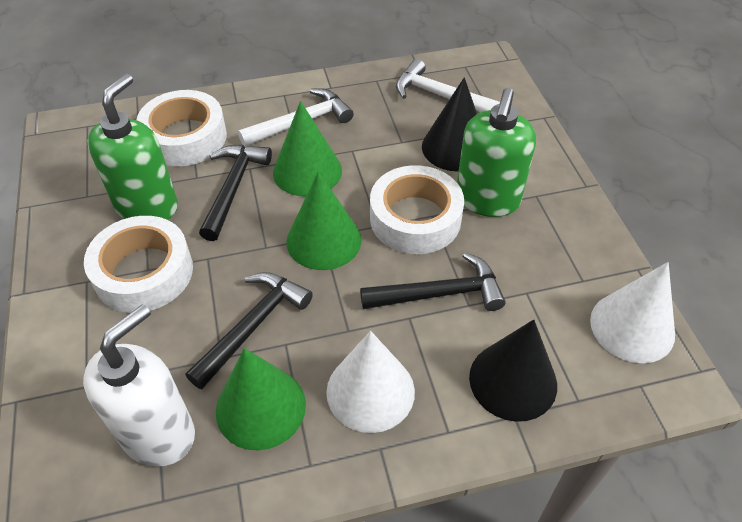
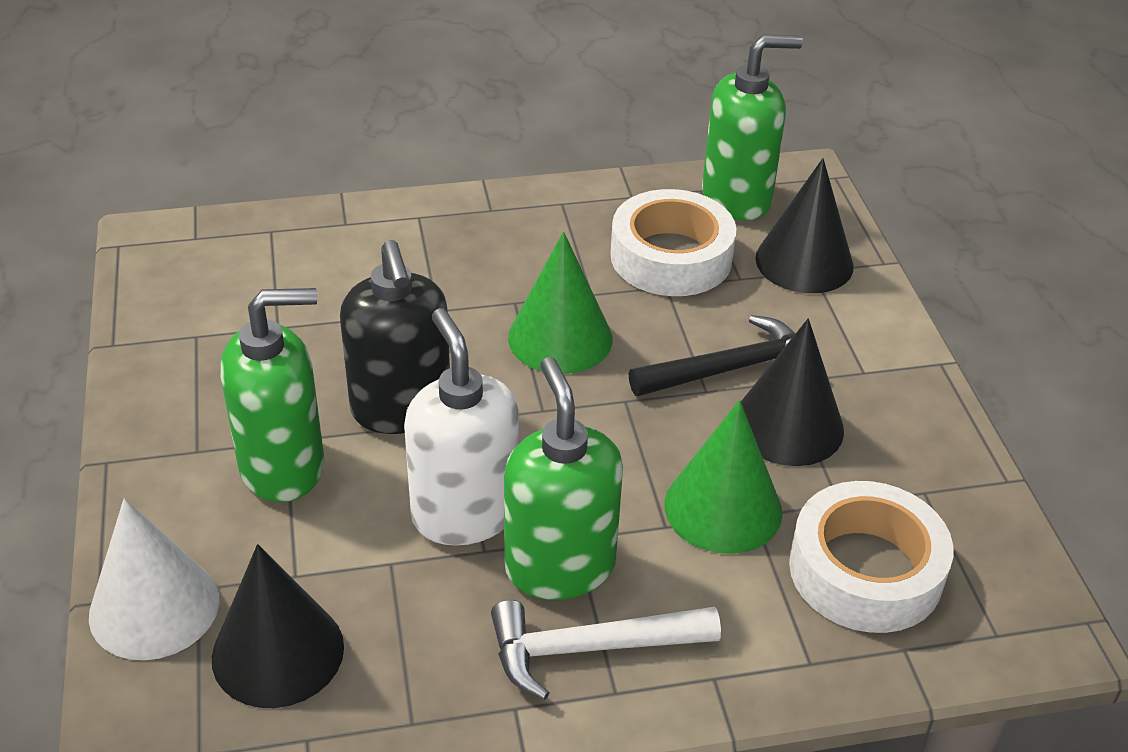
black cone: [422,77,477,172] [469,319,557,422] = 2 -> [212,544,344,708] [741,318,844,466] [755,158,854,293] = 3
black hammer: [185,272,313,389] [199,145,272,241] [360,253,506,311] = 3 -> [629,315,795,396] = 1
black soap dispenser: none = 0 -> [340,240,450,434] = 1
green cone: [216,348,306,450] [273,101,342,197] [286,172,362,270] = 3 -> [508,232,612,374] [664,400,782,554] = 2
green soap dispenser: [87,74,178,220] [457,88,536,217] = 2 -> [220,288,324,502] [504,357,623,600] [702,34,803,221] = 3
white cone: [326,331,415,433] [590,262,675,363] = 2 -> [89,498,219,660] = 1
white hammer: [238,88,354,147] [396,59,500,112] = 2 -> [491,600,721,700] = 1
white tape: [84,216,193,313] [137,90,227,166] [370,165,464,254] = 3 -> [610,189,736,296] [789,481,953,633] = 2

